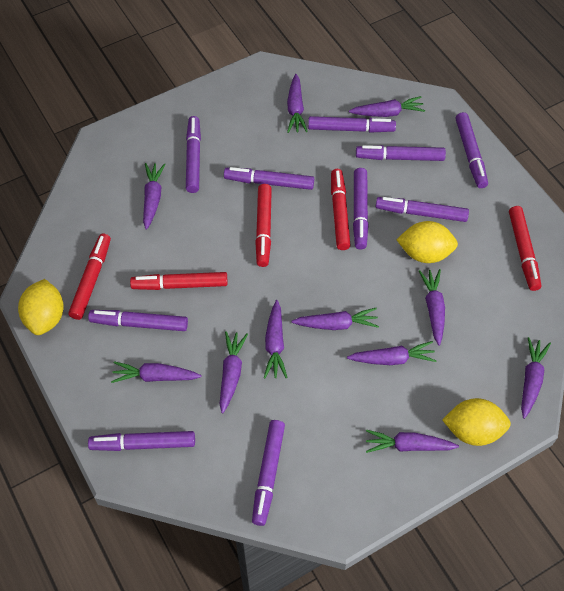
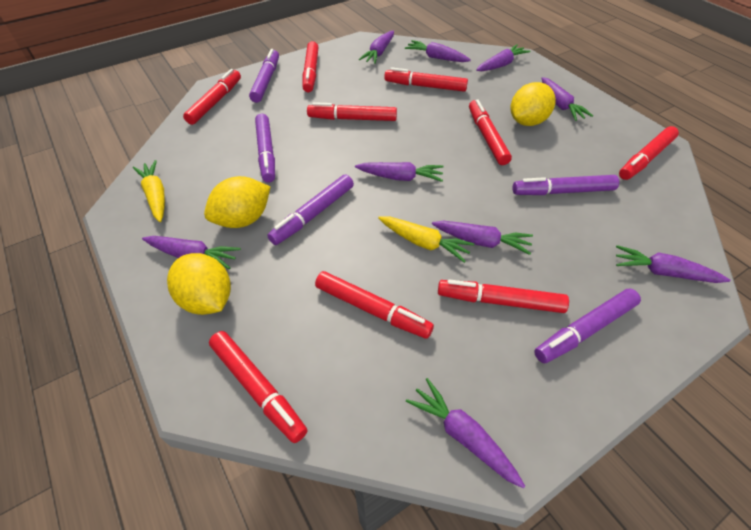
purple carrot: [111,361,201,383] [143,163,166,230] [220,331,248,413] [264,300,288,378] [287,74,308,133] [292,308,379,330] [347,341,437,365] [349,96,425,117] [366,430,459,453] [419,269,445,346] [521,337,551,419] = 11 -> [142,236,241,269] [355,162,443,182] [359,31,394,64] [405,40,471,62] [406,378,525,488] [432,221,533,255] [476,44,530,71] [541,77,593,121] [616,245,731,283] = 9
purple marker: [88,310,188,331] [88,431,195,451] [186,116,201,193] [224,167,314,190] [252,420,285,526] [308,116,396,133] [353,168,369,249] [356,145,446,161] [375,197,469,222] [456,112,488,188] = 10 -> [249,49,279,103] [255,114,275,182] [267,175,354,245] [512,175,619,195] [534,289,641,363] = 5
red marker: [68,233,111,320] [130,272,228,290] [255,184,272,267] [331,169,351,250] [509,206,541,291] = 5 -> [183,69,241,125] [209,331,307,443] [303,41,319,92] [307,102,397,121] [315,271,434,339] [384,67,468,92] [438,279,569,313] [469,100,512,165] [619,126,679,180] = 9
yellow carrot: none = 0 -> [133,160,165,222] [378,216,474,263] = 2

